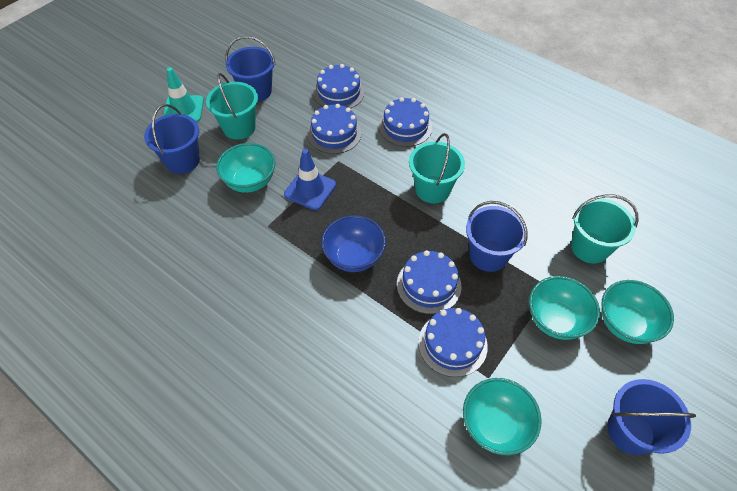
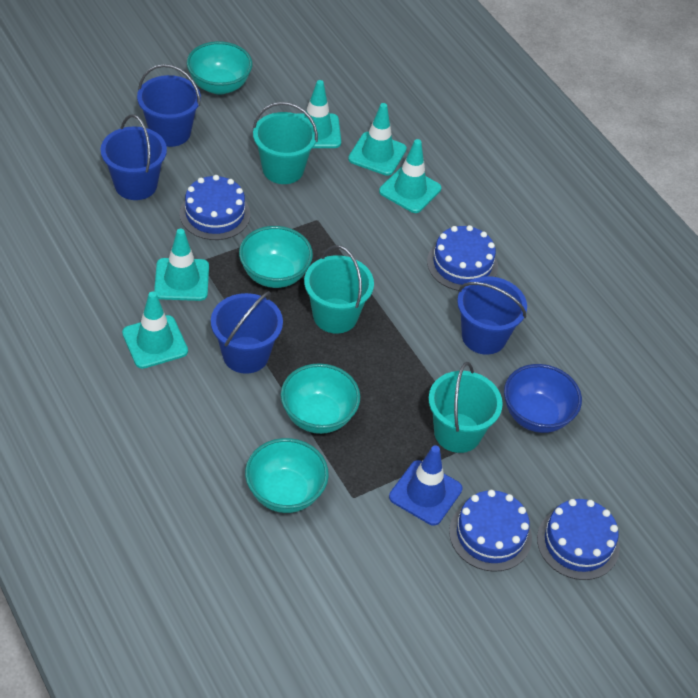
blue cake: [308,104,362,154] [314,64,364,109] [379,97,432,147] [397,250,462,314] [418,308,488,377] = 5 -> [180,175,250,240] [427,225,498,291] [449,490,532,572] [537,499,620,580] = 4
turquoise traffic cone: [163,67,204,122] = 1 -> [122,291,188,369] [154,229,209,301] [298,80,341,148] [348,103,407,176] [379,139,441,213] = 5

